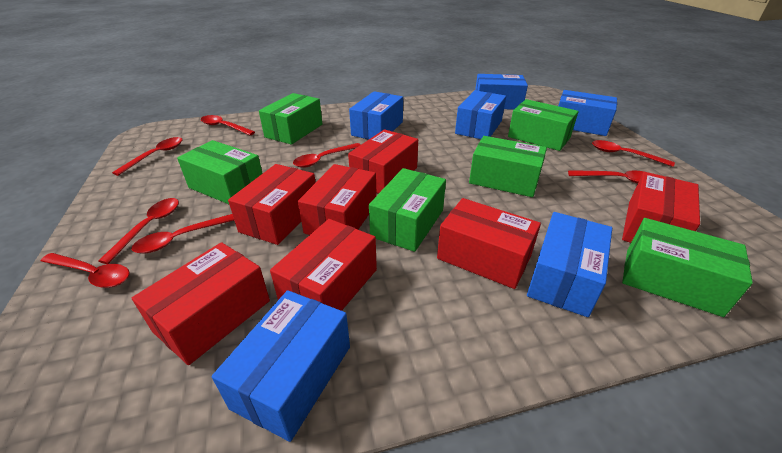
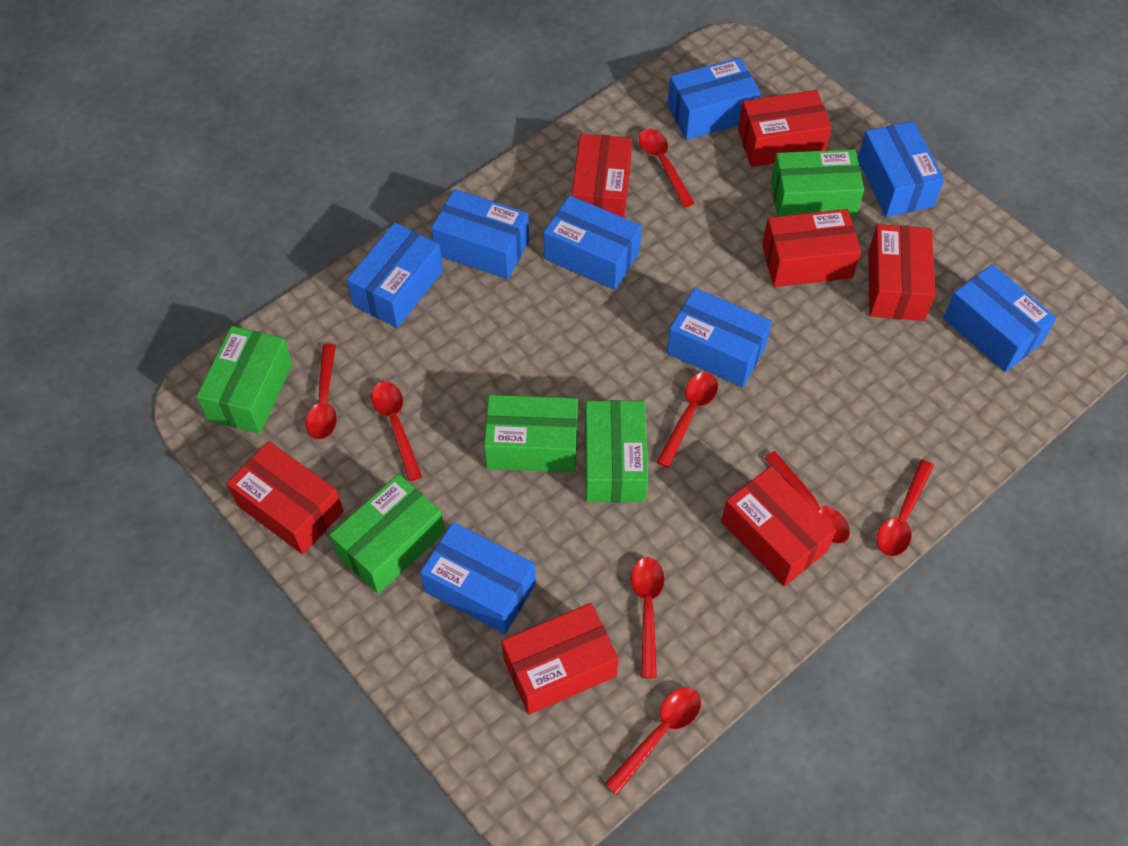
blue box: [212,290,350,442] [349,91,403,139] [455,90,506,139] [475,74,528,110] [527,212,612,317] [558,90,617,136] = 6 -> [347,222,443,328] [420,522,536,634] [431,189,529,279] [544,195,642,290] [667,57,760,140] [667,288,772,387] [858,121,944,217] [943,264,1057,372] = 8
green box: [177,140,263,204] [259,93,322,145] [369,168,446,252] [469,136,547,197] [508,99,579,151] [622,218,753,317] = 6 -> [196,326,293,434] [330,474,445,594] [484,395,578,473] [585,400,648,503] [771,149,864,218] = 5

